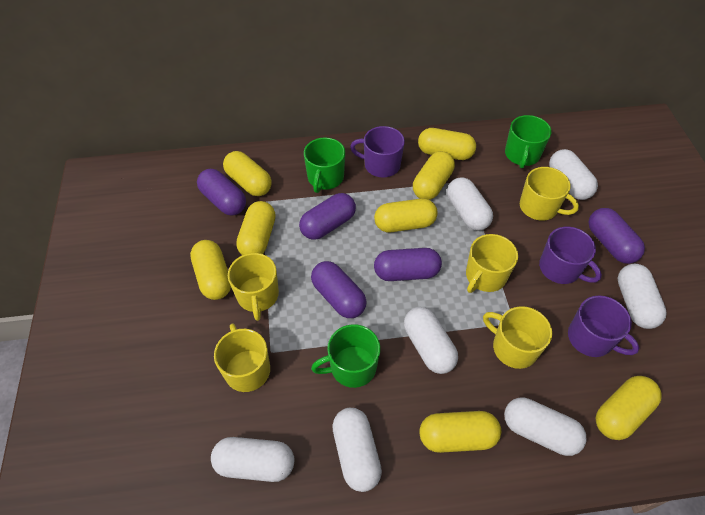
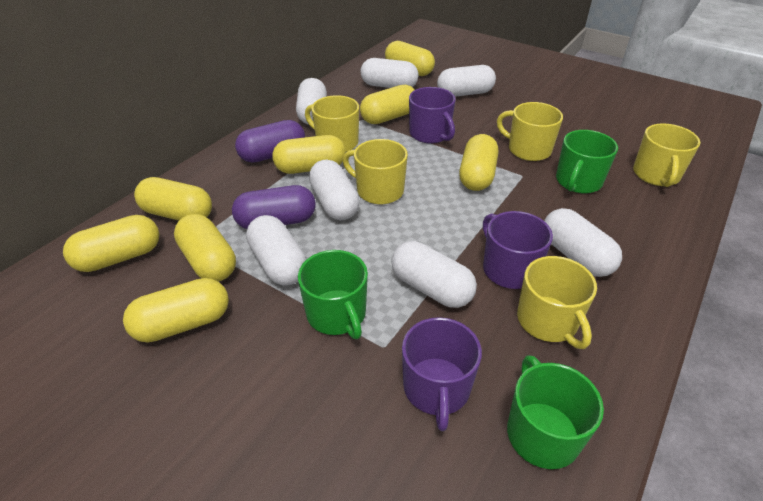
purple capsule: [197,169,246,216] [299,193,356,240] [311,261,367,318] [374,248,442,281] [588,208,645,264] = 5 -> [232,185,315,229] [235,120,305,163] = 2

